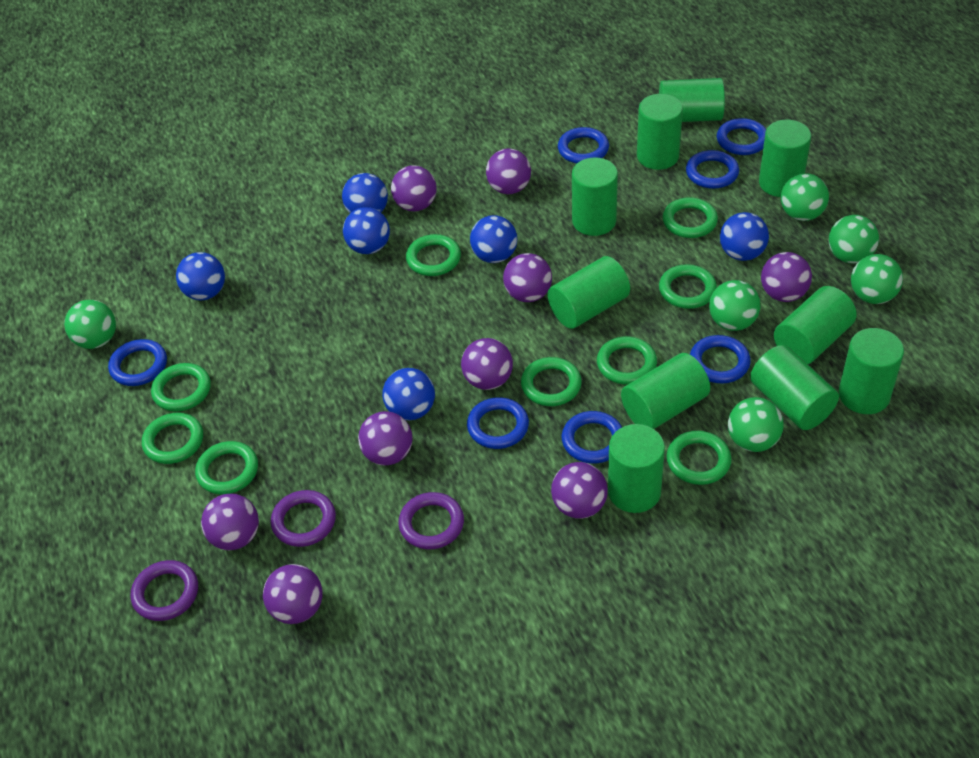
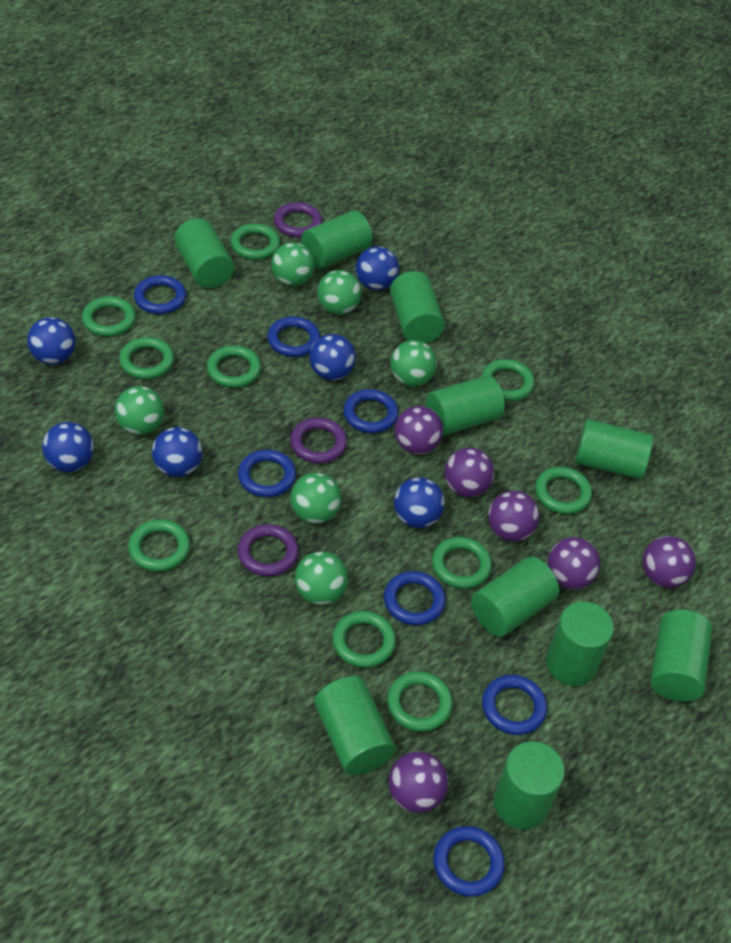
green ring: [142,413,203,464] [151,363,211,412] [195,441,258,494] [406,234,461,276] [521,357,582,406] [597,337,657,385] [659,264,717,309] [663,197,718,238] [667,431,732,485] = 9 -> [82,296,136,336] [119,337,174,379] [128,519,190,572] [207,345,261,388] [230,223,280,260] [332,611,396,668] [387,671,453,732] [432,537,492,589] [481,359,535,401] [535,467,592,514] = 10
purple ball: [201,494,259,550] [263,564,323,624] [358,411,412,465] [391,165,437,211] [461,338,513,390] [486,148,531,194] [503,253,552,302] [551,462,608,519] [761,252,812,302] = 9 -> [389,751,448,813] [395,406,443,454] [445,448,494,497] [488,491,539,541] [547,537,600,589] [643,536,696,588] = 6

